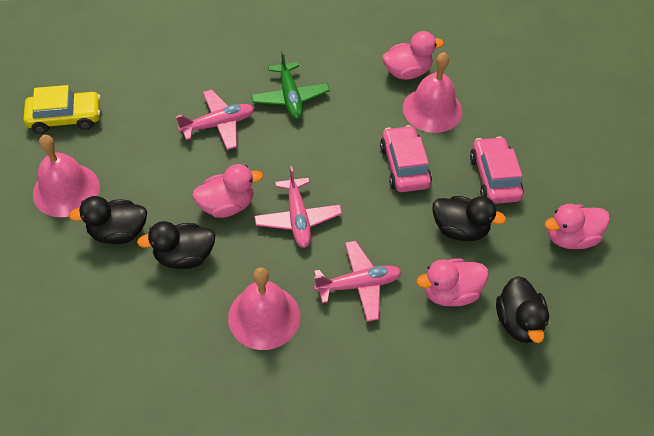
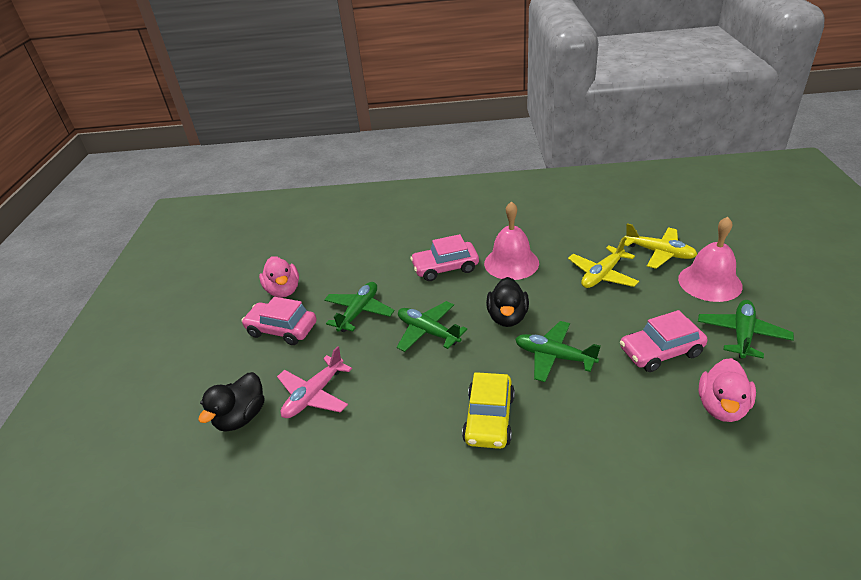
black duck: [69,196,147,244] [137,221,215,269] [432,196,506,241] [496,276,549,343] = 4 -> [198,372,264,432] [486,277,529,327] = 2
green plane: [251,51,330,119] = 1 -> [324,282,394,332] [397,301,467,352] [515,321,601,382] [698,300,794,359] = 4
pink bell: [33,135,100,217] [228,268,300,350] [403,52,462,133] = 3 -> [484,201,539,280] [678,217,743,302] = 2
pink car: [380,125,432,192] [470,136,524,204] = 2 -> [242,297,317,345] [410,234,479,281] [620,310,707,372] = 3
pink duck: [192,164,263,218] [382,31,444,80] [417,259,489,307] [545,204,610,249] = 4 -> [259,256,299,298] [699,358,756,422] = 2
pink plane: [176,90,254,150] [254,166,342,248] [314,241,402,322] = 3 -> [277,346,352,418] = 1
yellow plane: none = 0 -> [568,237,639,288] [624,223,697,269] = 2

